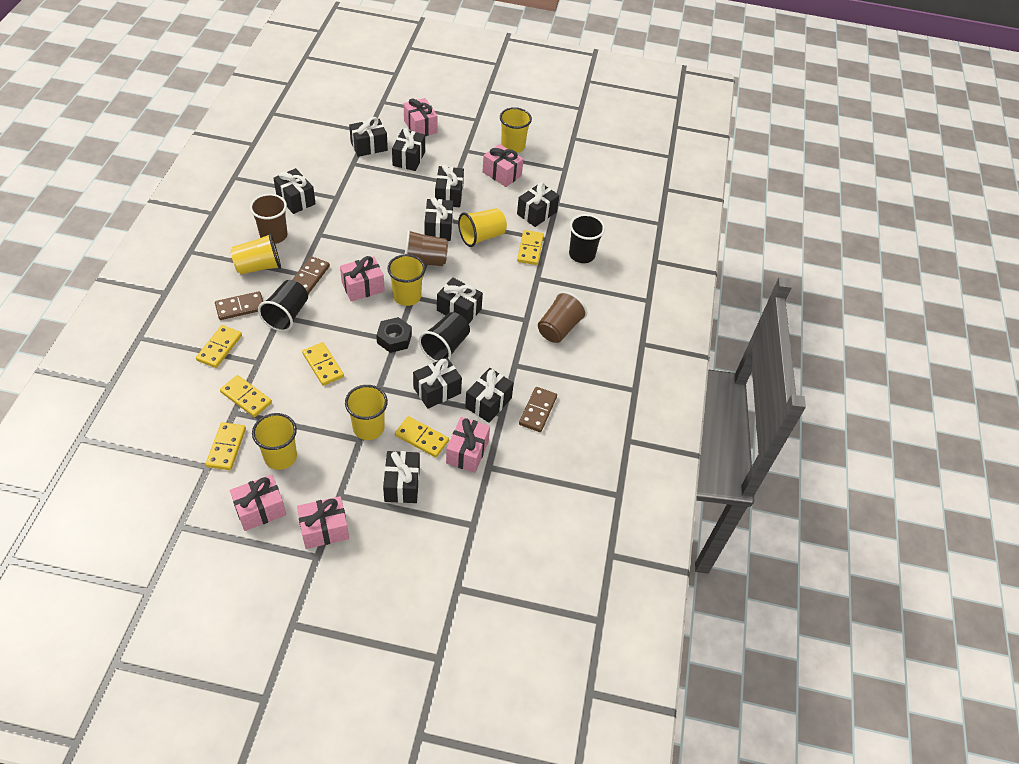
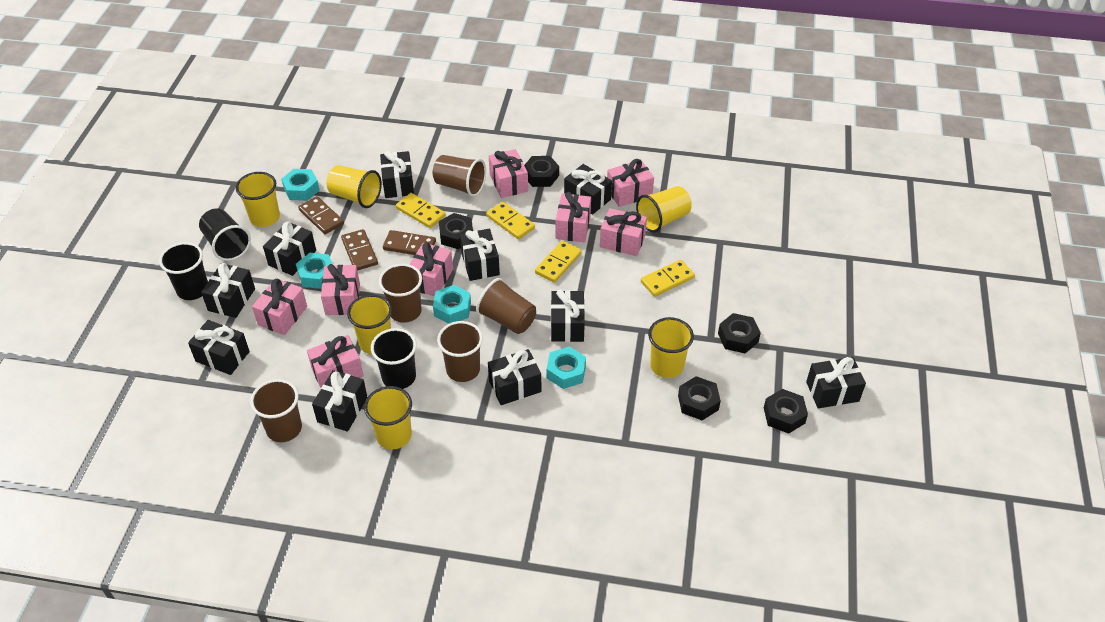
black nut: [376,317,412,353] = 1 -> [439,213,473,249] [524,156,559,187] [678,376,721,420] [718,313,761,353] [764,389,808,434] = 5
brown cup: [250,194,287,244] [405,229,448,266] [538,291,588,343] = 3 -> [250,379,302,442] [379,264,422,323] [433,155,486,197] [437,321,483,382] [476,278,536,334] = 5
pink gift: [230,475,286,531] [297,496,349,549] [340,256,385,301] [404,98,438,136] [446,417,490,473] [482,144,523,187] = 6 -> [252,278,307,335] [307,335,364,388] [321,264,360,315] [409,242,453,296] [489,149,528,198] [555,192,591,242] [600,208,647,256] [607,159,654,207] = 8
turquoise nut: none = 0 -> [281,169,320,201] [296,253,332,289] [433,285,471,324] [547,346,586,389] = 4
yellow domino: [196,325,242,368] [206,422,246,470] [220,375,272,417] [302,342,344,386] [395,416,449,458] [517,230,544,265] = 6 -> [396,193,445,228] [486,202,535,239] [535,241,582,283] [641,260,695,297] = 4

